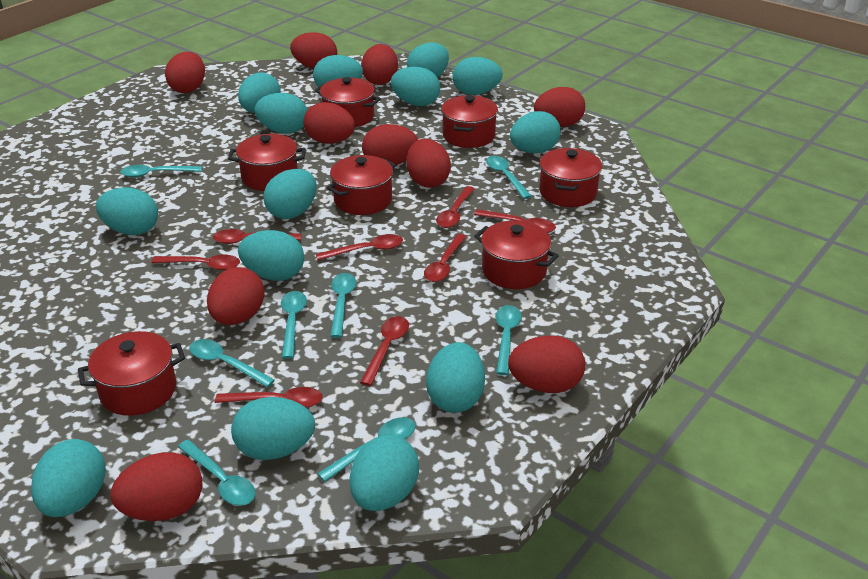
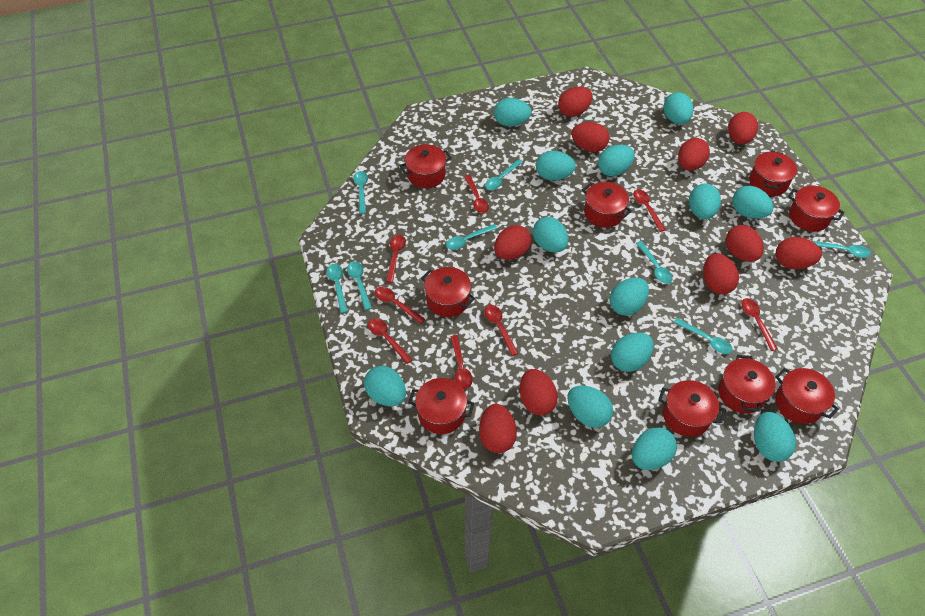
red pot: [78,331,185,416] [228,134,306,191] [315,77,381,127] [327,155,396,215] [441,95,498,148] [474,221,559,289] [539,148,602,207] = 7 -> [400,144,452,188] [408,378,474,434] [421,267,475,317] [582,182,632,228] [658,380,726,437] [718,355,776,414] [749,150,797,196] [775,368,839,424] [788,186,845,232] = 9
turquoise egg: [31,439,106,517] [96,187,158,235] [231,397,315,460] [238,73,281,113] [238,230,304,281] [255,93,307,134] [263,169,317,219] [313,55,363,87] [350,435,419,511] [391,67,440,106] [407,43,449,78] [426,342,485,413] [452,57,503,95] [510,111,561,153] = 14 -> [364,366,406,406] [494,98,531,126] [533,217,568,253] [536,151,576,181] [567,386,613,428] [598,145,635,176] [610,277,649,316] [611,333,654,372] [632,427,677,470] [663,92,693,124] [689,184,721,219] [732,186,773,219] [754,412,796,462] = 13

